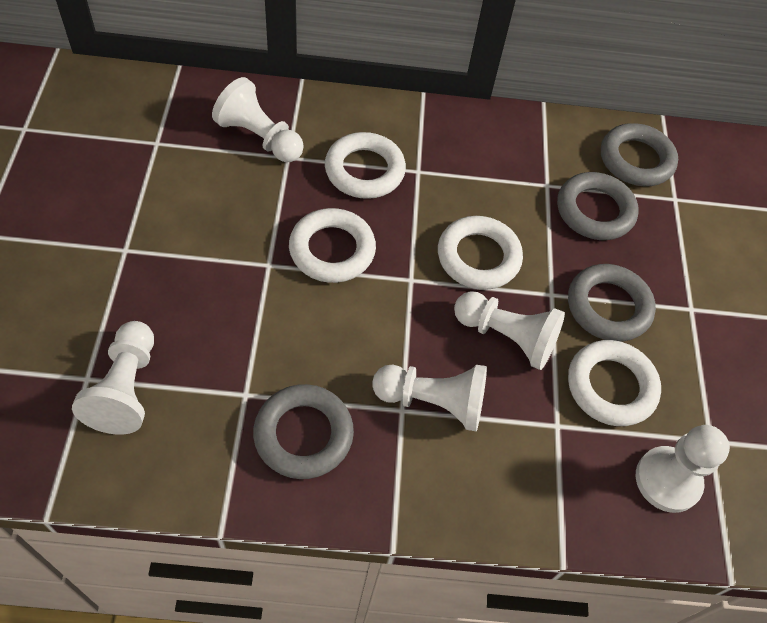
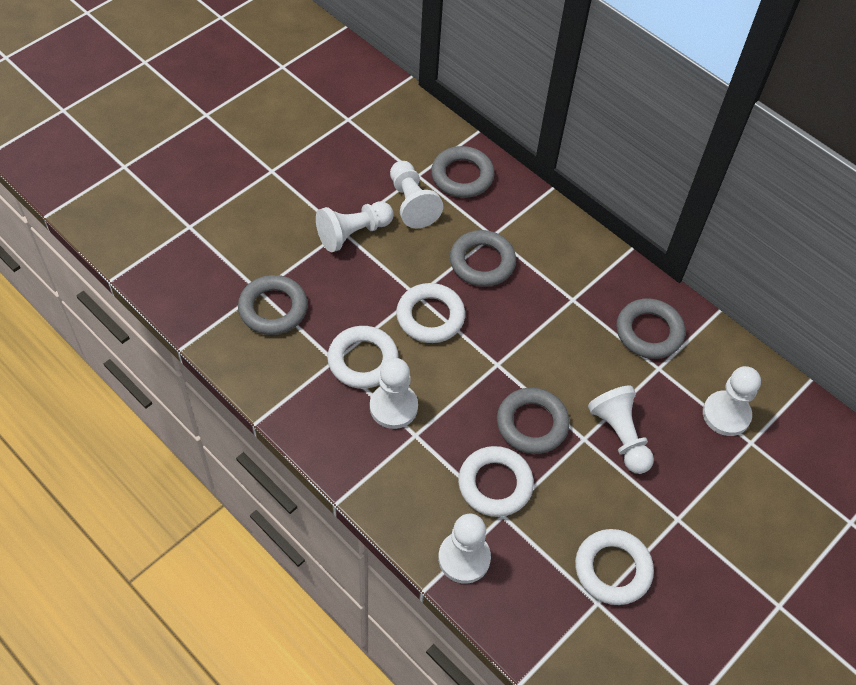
grey ring: [253,384,354,479] [557,172,638,240] [568,264,656,342] [601,123,678,186] = 4 -> [238,275,308,335] [431,146,494,198] [450,230,516,287] [497,388,570,454] [617,298,685,359] = 5
white pawn: [72,321,154,435] [212,77,304,162] [372,365,487,431] [454,291,565,370] [636,425,730,513] = 5 -> [316,201,393,252] [370,358,418,429] [390,161,443,228] [438,514,491,584] [588,386,654,474] [703,366,761,436] = 6

